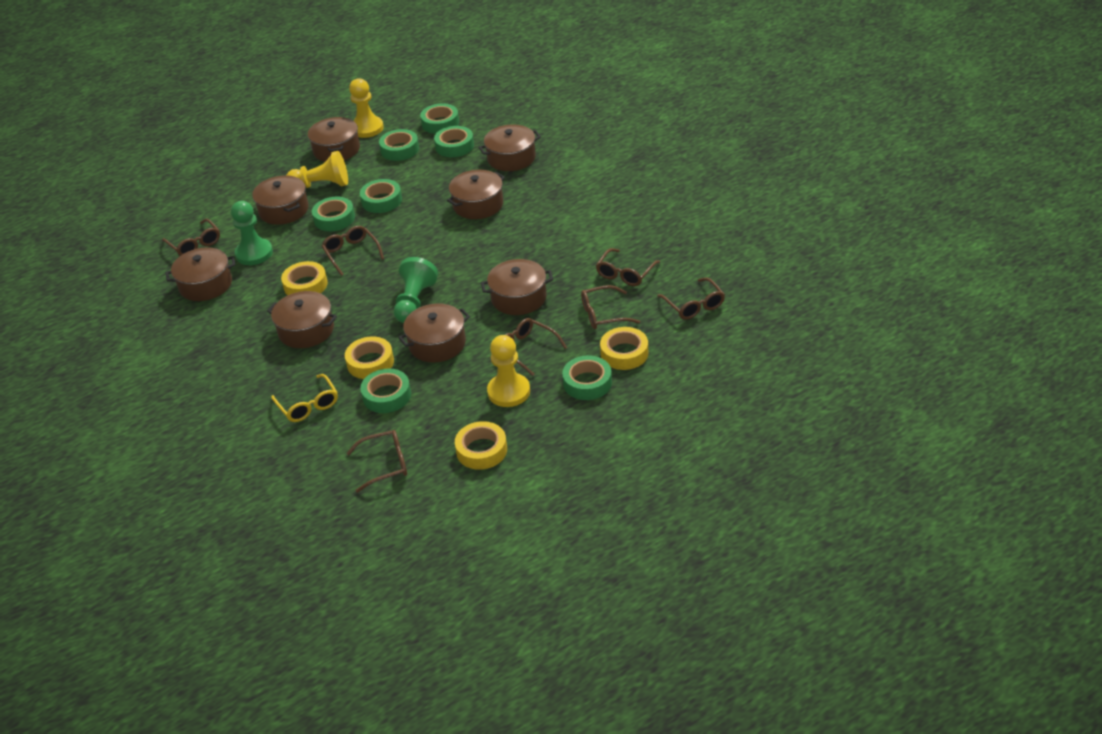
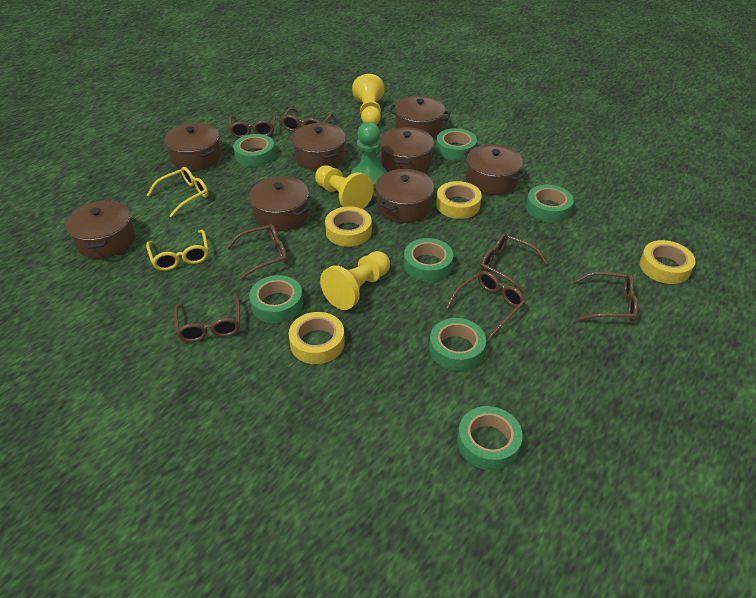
green pawn: [231,201,273,265] [394,257,438,323] = 2 -> [351,122,387,189] = 1
yellow glasses: [271,374,338,422] = 1 -> [146,230,209,271] [147,167,209,218] = 2

